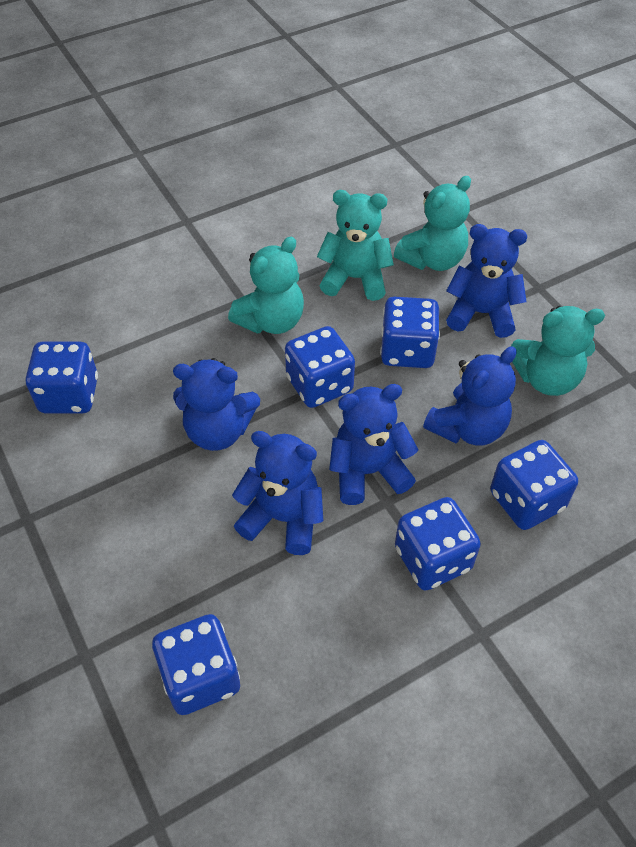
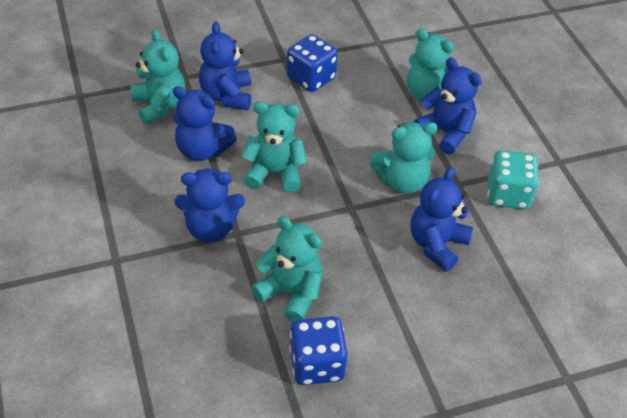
blue dice: [26,342,98,413] [152,614,240,715] [285,326,355,408] [380,297,440,368] [395,497,481,591] [490,440,578,530] = 6 -> [287,34,338,92] [289,316,348,385] = 2
turquoise dice: none = 0 -> [487,150,539,209] = 1
turquoise teddy bear: [228,237,304,334] [317,190,394,301] [394,176,471,271] [511,306,605,396] = 4 -> [131,29,185,125] [241,101,307,193] [251,216,322,322] [370,122,438,194] [407,29,454,102] = 5

